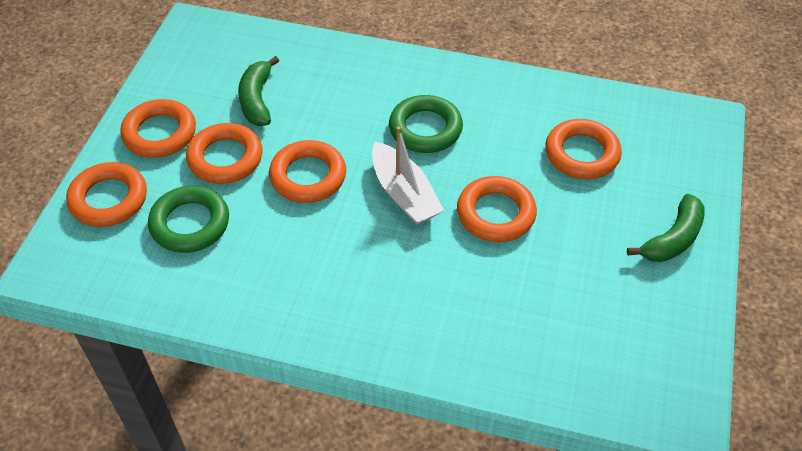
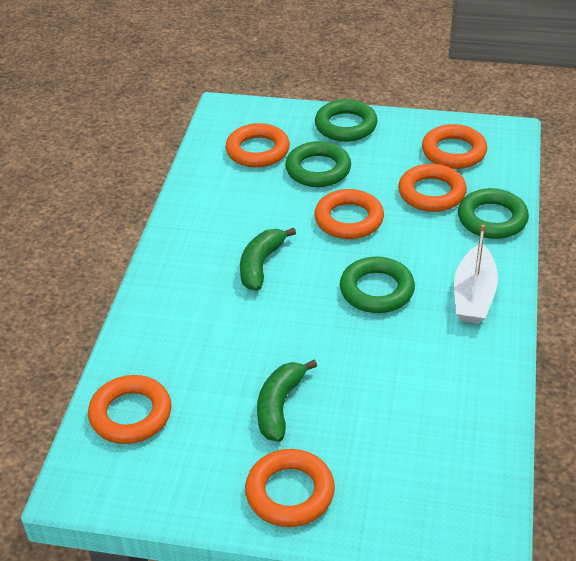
green ring: [148,185,229,253] [389,95,463,153] = 2 -> [285,141,351,187] [315,99,377,142] [340,256,415,313] [458,188,529,239] = 4

